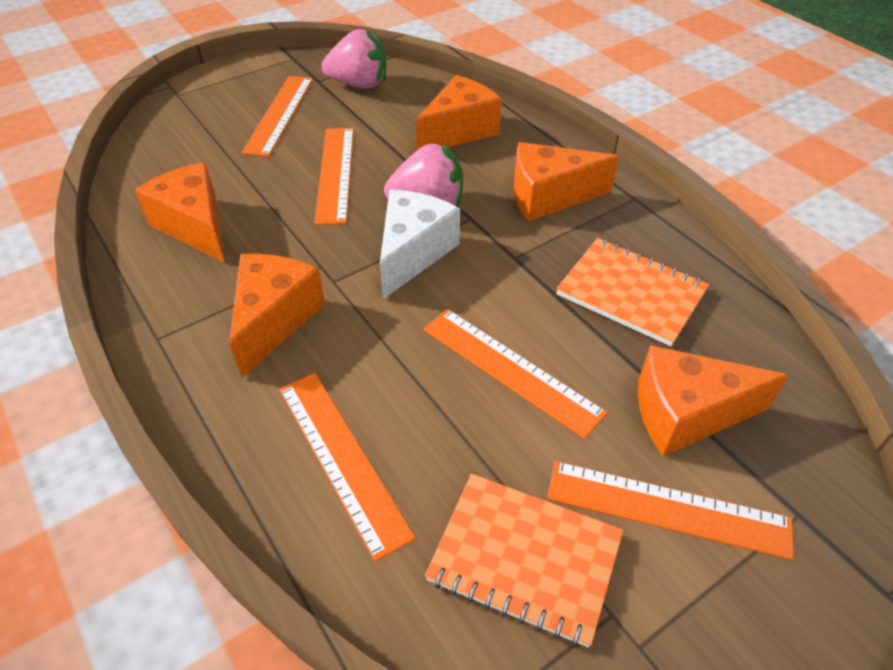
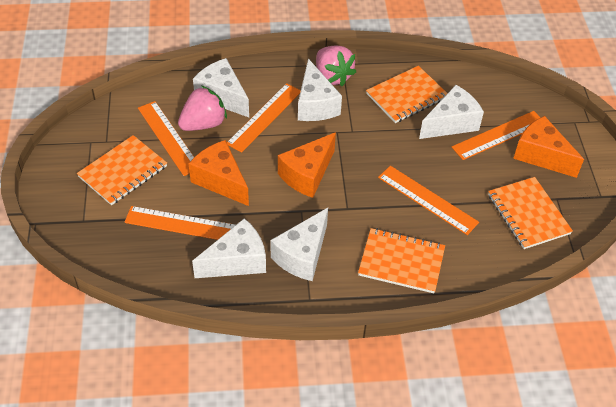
orange cheese: [135,162,225,263] [229,254,325,378] [416,75,502,150] [514,142,619,221] [638,345,789,456] = 5 -> [189,140,249,206] [278,132,336,198] [513,116,584,178] = 3
orange notebook: [425,474,623,648] [556,238,709,346] = 2 -> [77,135,167,205] [358,228,445,293] [366,66,447,123] [488,177,573,249] = 4
white cheese: [380,190,460,299] = 1 -> [192,218,266,278] [193,58,249,117] [270,208,328,281] [298,59,342,121] [419,85,484,139] = 5

